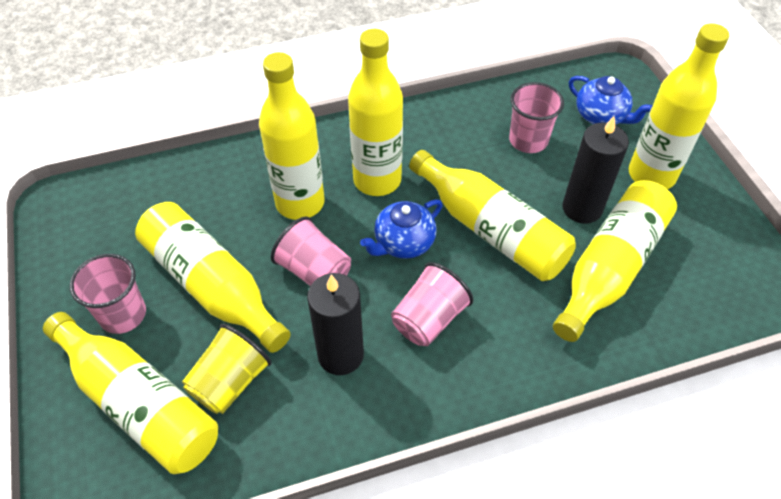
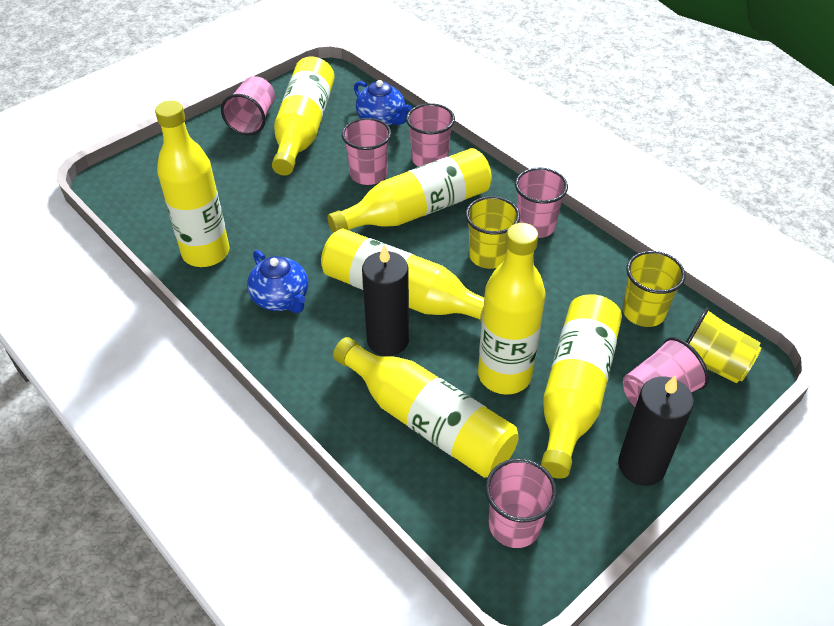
pink cup: [70,254,146,334] [271,216,351,286] [391,262,473,346] [509,82,564,153] = 4 -> [221,76,275,136] [342,118,391,185] [406,103,455,167] [485,459,557,548] [515,168,568,238] [623,337,709,407] = 6
yellow cup: [182,324,272,414] = 1 -> [466,196,520,269] [622,251,686,327] [686,308,761,383] = 3

